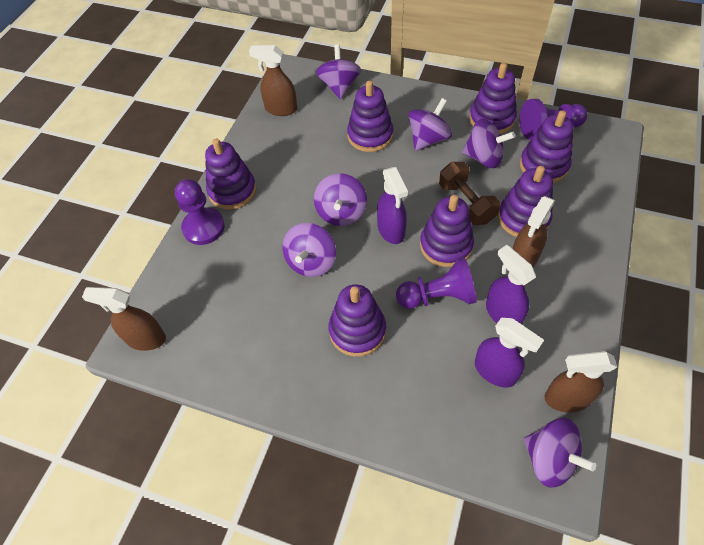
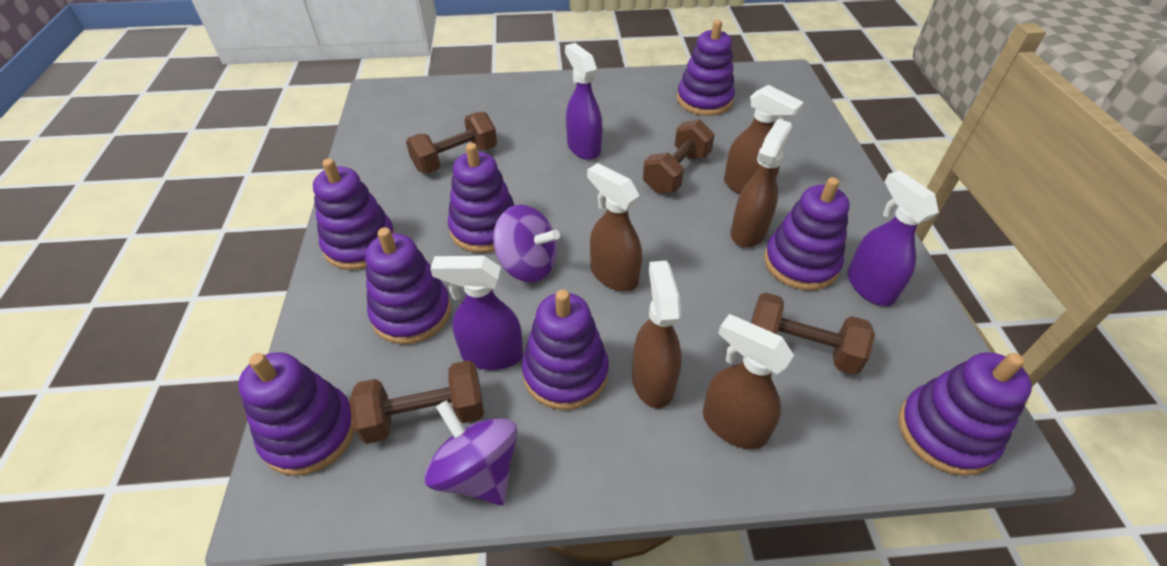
brown dumbbell: [439,162,500,225] = 1 -> [349,360,484,444] [406,112,497,174] [643,119,715,194] [751,292,875,375] = 4
brown spray bottle: [82,287,166,351] [249,45,297,116] [512,196,555,267] [545,351,617,412] = 4 -> [587,163,642,291] [632,261,682,408] [703,314,794,449] [724,85,804,195] [731,119,792,247] = 5
purple pawn: [175,179,225,245] [396,257,477,309] [520,99,587,140] = 3 -> none = 0
purple spinning top: [283,223,336,277] [314,173,367,226] [316,44,361,99] [408,98,452,151] [462,119,515,168] [523,418,596,488] = 6 -> [424,400,518,505] [493,204,560,282] = 2
purple stacking toy: [205,138,256,210] [329,284,386,357] [347,80,393,152] [420,195,474,267] [469,63,517,134] [498,166,553,237] [520,111,573,183] = 7 -> [238,352,355,476] [313,158,395,270] [365,227,451,344] [448,143,515,253] [522,290,609,410] [677,20,735,116] [764,177,850,290] [899,352,1032,476] = 8

